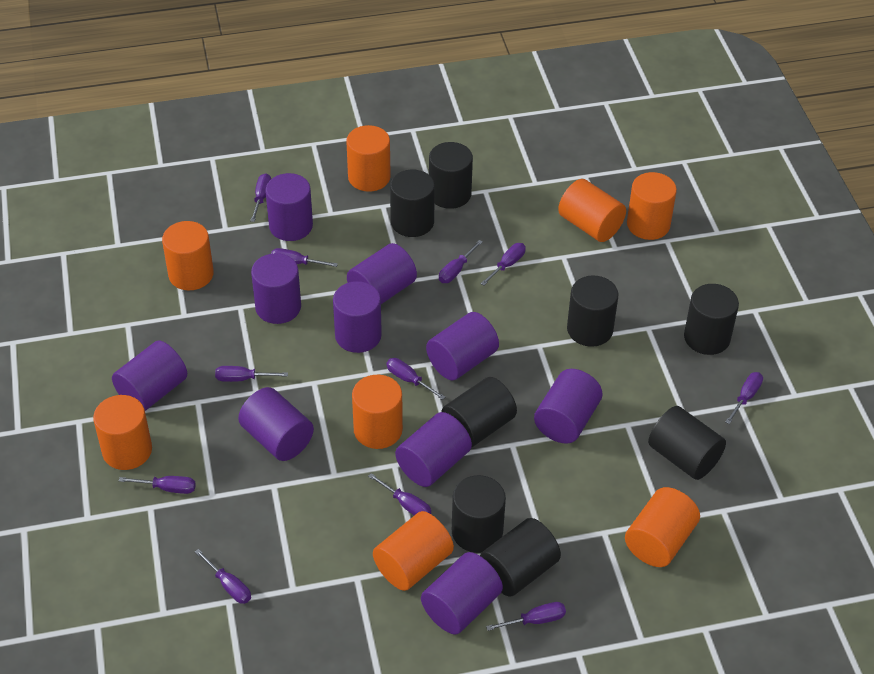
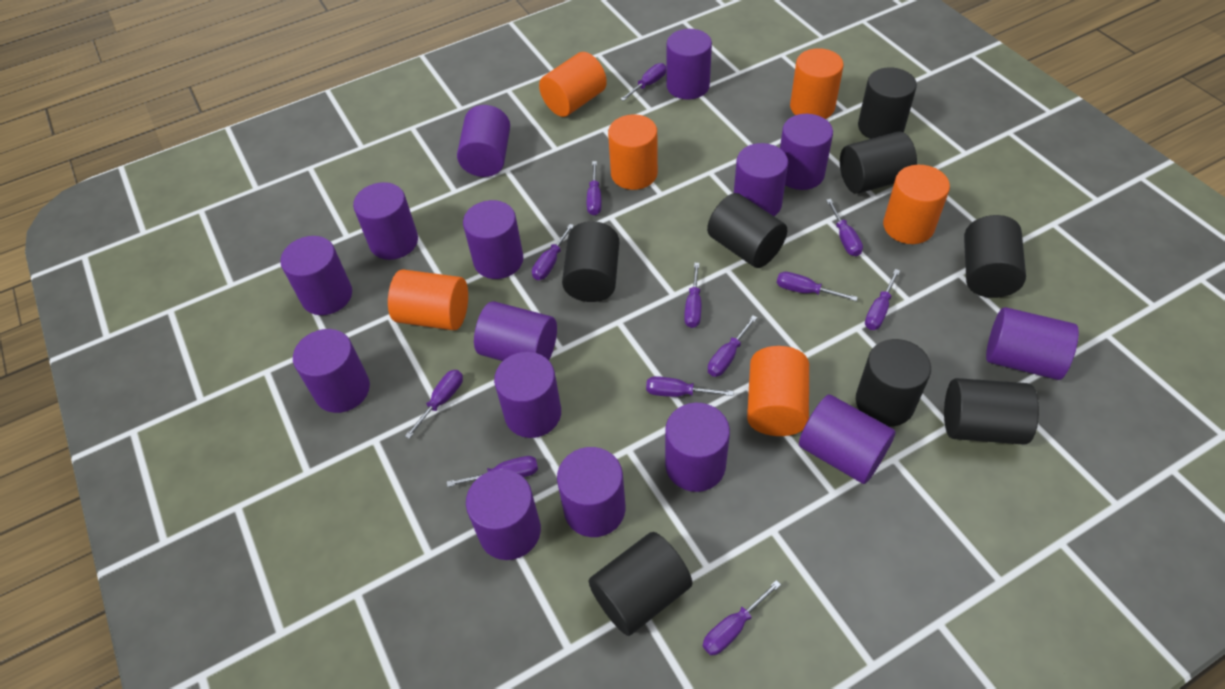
orange cylinder: [93,395,152,470] [162,221,214,291] [346,125,391,192] [352,375,403,449] [373,511,454,591] [558,179,626,242] [625,487,700,567] [627,172,677,240] = 8 -> [388,269,468,330] [539,52,607,117] [608,114,658,190] [747,346,809,436] [790,48,844,119] [883,165,950,244] = 6
purple cylinder: [112,341,187,411] [238,387,314,461] [251,253,301,324] [265,173,313,241] [333,281,382,353] [347,243,417,304] [395,412,472,487] [421,552,503,634] [426,312,499,380] [534,369,603,444] = 10 -> [280,236,352,315] [293,329,370,413] [353,182,418,260] [457,105,510,177] [463,200,524,279] [466,469,541,560] [474,301,557,361] [494,352,561,438] [557,447,625,537] [665,403,730,492] [666,29,712,100] [734,143,788,216] [780,114,833,190] [799,395,895,484] [986,307,1079,380] = 15
purple screwdriver: [119,476,196,494] [195,549,251,604] [215,366,288,382] [250,173,271,222] [271,248,338,267] [368,473,431,515] [387,358,445,400] [439,240,483,283] [481,243,526,286] [486,602,566,631] [725,372,763,424] = 11 -> [405,370,463,439] [447,456,538,487] [532,224,574,280] [587,161,602,215] [620,63,666,101] [646,376,733,397] [684,263,701,328] [703,580,781,655] [708,315,757,377] [777,272,858,301] [826,199,863,256] [865,269,900,330] = 12

